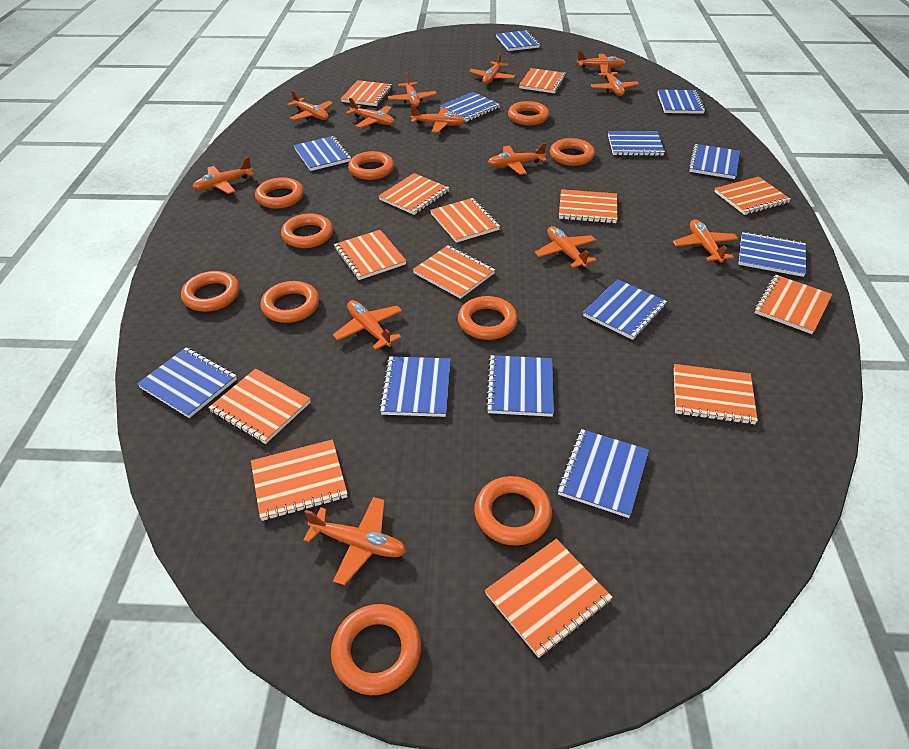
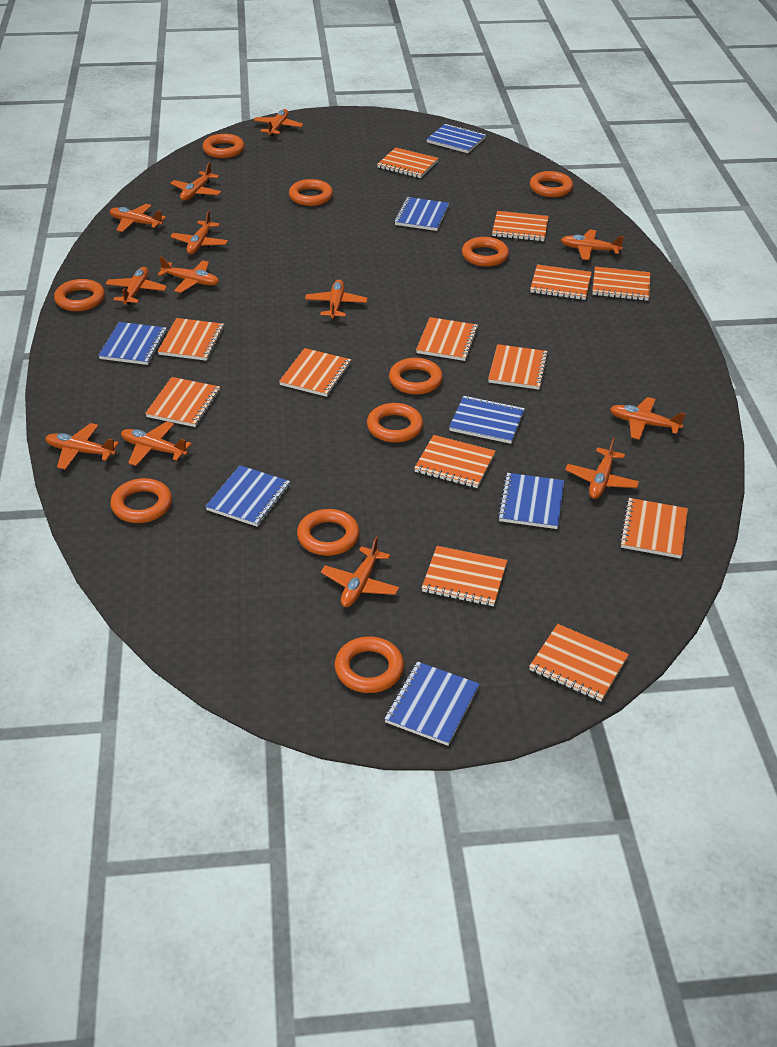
blue notebook: [137,347,237,418] [294,136,351,171] [379,357,450,417] [440,92,500,122] [485,355,554,417] [496,30,540,51] [557,429,649,518] [583,279,667,340] [608,131,665,156] [658,90,705,114] [688,144,740,179] [739,232,806,277] = 12 -> [98,322,167,365] [205,465,290,527] [384,661,479,746] [394,197,449,231] [427,124,486,153] [449,396,525,444] [497,473,564,529] = 7

